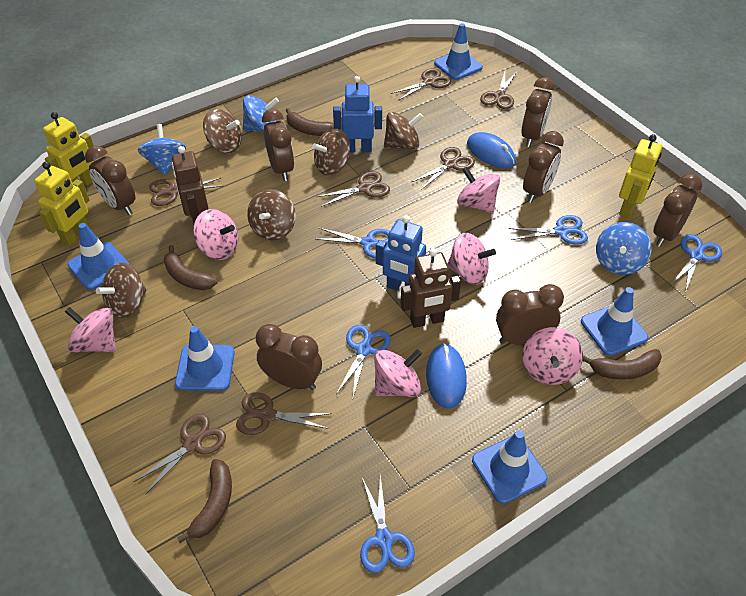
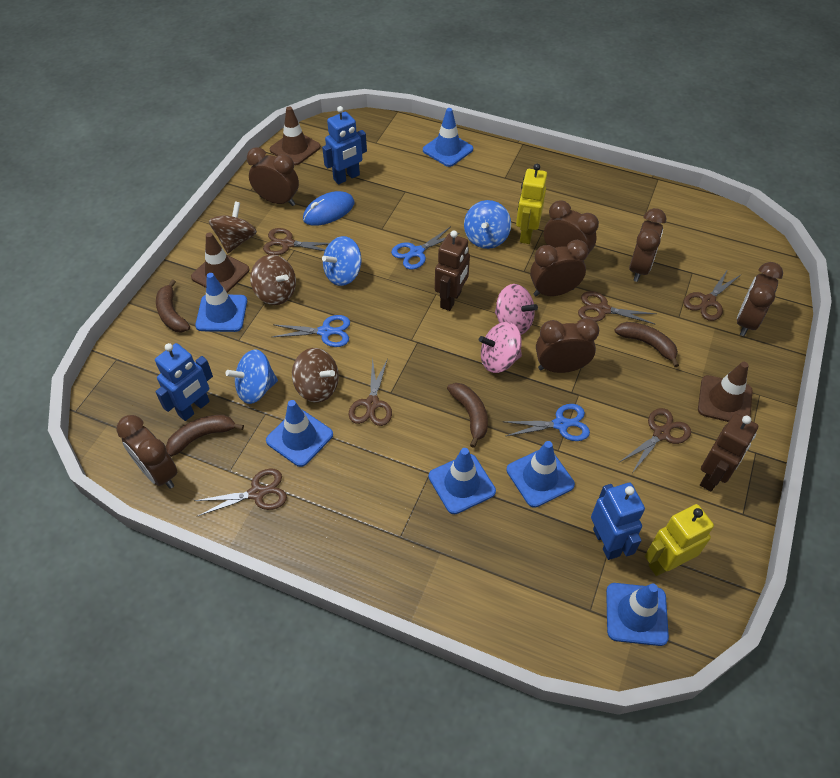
blue mouse: [426,343,467,409] [467,132,516,168] = 2 -> [303,191,355,226] = 1
blue robot: [333,76,382,152] [376,215,426,291] = 2 -> [155,343,213,421] [322,106,367,185] [591,483,645,560] = 3
blue scissors: [316,228,390,259] [336,325,391,397] [360,474,415,573] [508,215,588,245] [671,234,722,292] = 5 -> [272,315,350,347] [391,227,460,270] [503,404,590,441] = 3
blue traffic cone: [68,223,130,290] [175,326,235,391] [434,23,483,80] [472,430,548,504] [581,287,648,356] = 5 -> [195,273,247,332] [266,400,333,467] [423,108,473,167] [429,448,496,514] [506,441,575,508] [606,583,669,646] = 6
brown scissors: [133,414,226,494] [149,177,223,206] [236,392,332,435] [316,171,390,207] [391,68,452,101] [412,147,475,190] [480,72,517,109] = 7 -> [194,468,287,516] [263,228,329,255] [348,358,392,426] [578,291,656,325] [620,408,691,473] [683,269,740,321] = 6
brown spinning top: [96,263,147,318] [203,109,242,153] [247,189,296,241] [312,129,350,175] [384,112,423,150] = 5 -> [209,201,257,253] [250,255,296,305] [292,348,339,403] = 3
brown traffic cone: none = 0 -> [191,232,250,293] [270,107,321,165] [698,362,753,422] = 3
pink spinning top: [64,307,116,352] [193,209,239,260] [374,349,422,397] [448,233,496,285] [457,167,500,213] [522,327,583,385] = 6 -> [479,322,522,373] [495,284,538,335] = 2
yellow robot: [34,162,90,246] [43,112,94,186] [619,134,662,218] = 3 -> [516,164,547,244] [645,504,714,576] = 2

